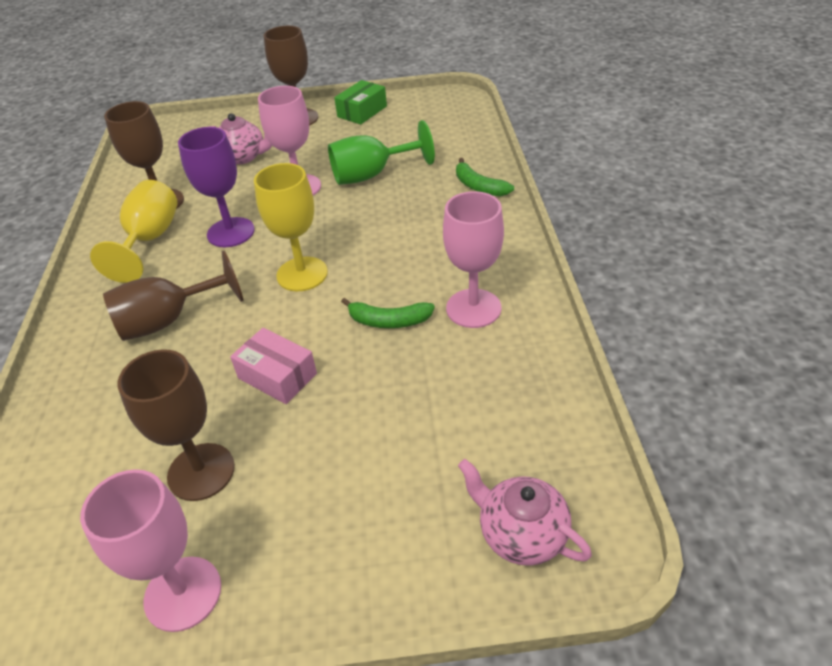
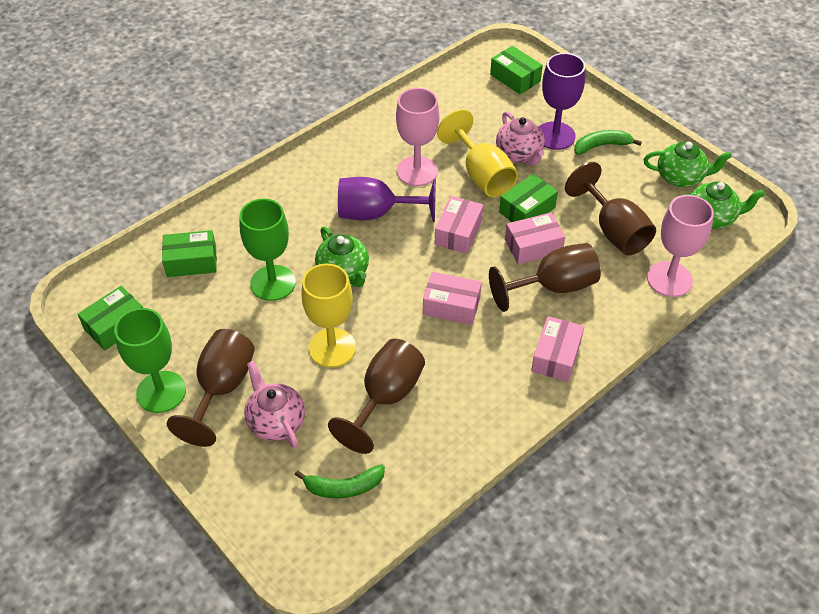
green box: [334,80,387,124] = 1 -> [78,286,143,350] [162,230,217,277] [490,46,543,95] [499,174,558,222] = 4
green goblet: [328,120,435,185] = 1 -> [114,308,186,413] [240,199,296,301] = 2
green teapot: none = 0 -> [315,227,369,287] [644,141,732,187] [684,181,765,229] = 3
pink box: [230,328,317,404] = 1 -> [423,272,482,325] [435,196,483,254] [505,213,565,264] [531,316,584,382] = 4
pink goblet: [80,469,221,632] [258,86,321,196] [443,191,504,328] = 3 -> [396,88,439,186] [647,195,714,297] = 2
purple goblet: [178,127,255,247] = 1 -> [338,177,436,222] [539,53,585,150] = 2

